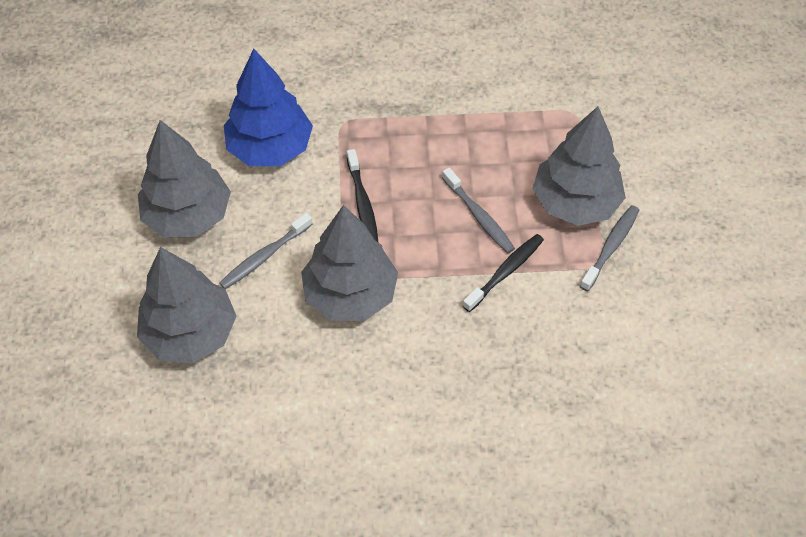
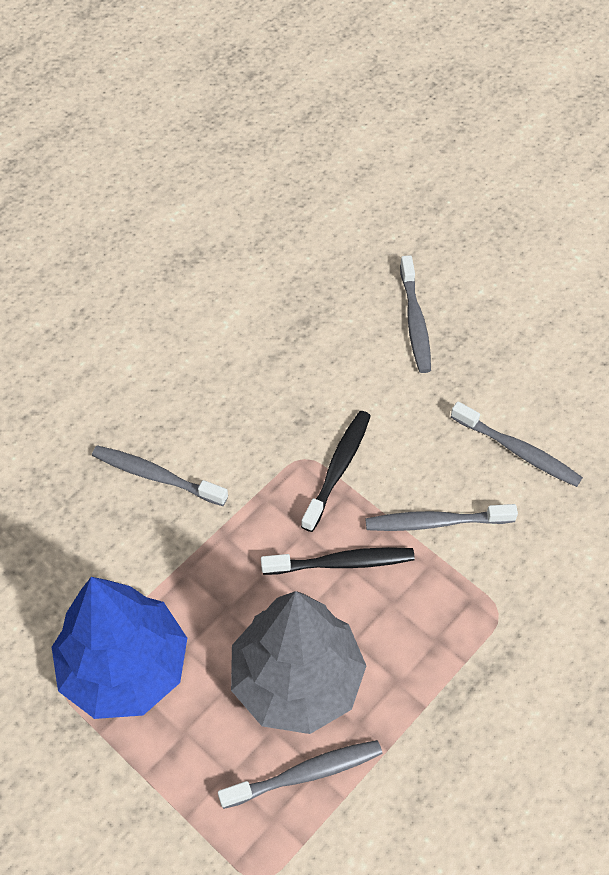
grey toothbrush: [219,213,313,289] [442,168,515,254] [580,205,639,291] = 3 -> [92,445,228,506] [218,740,382,809] [366,504,518,531] [400,255,431,373] [451,402,583,487] = 5
grey tree: [137,247,236,363] [138,120,231,238] [301,205,398,321] [532,107,626,226] = 4 -> [231,591,366,734] = 1

